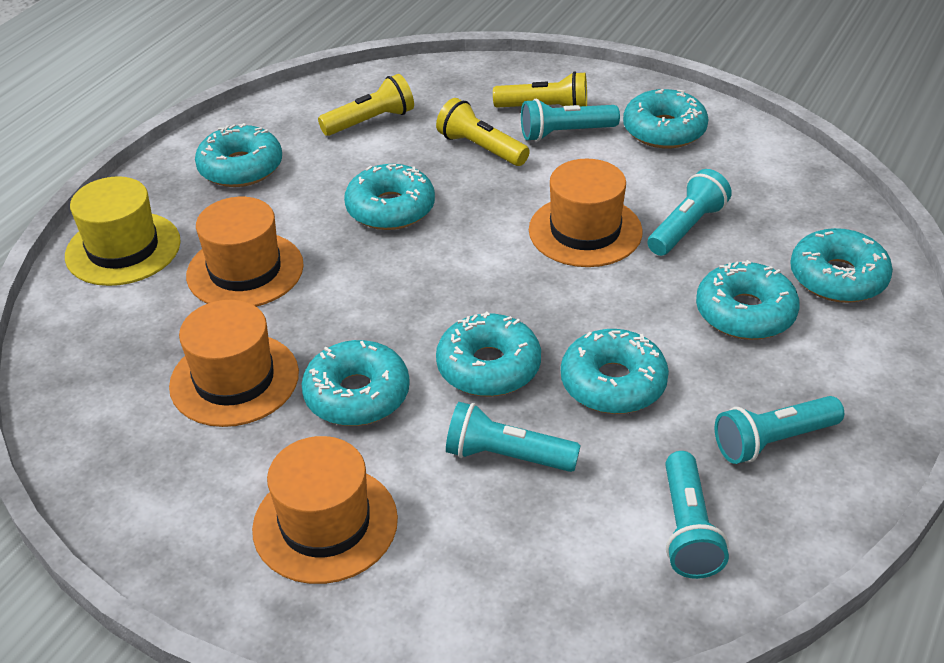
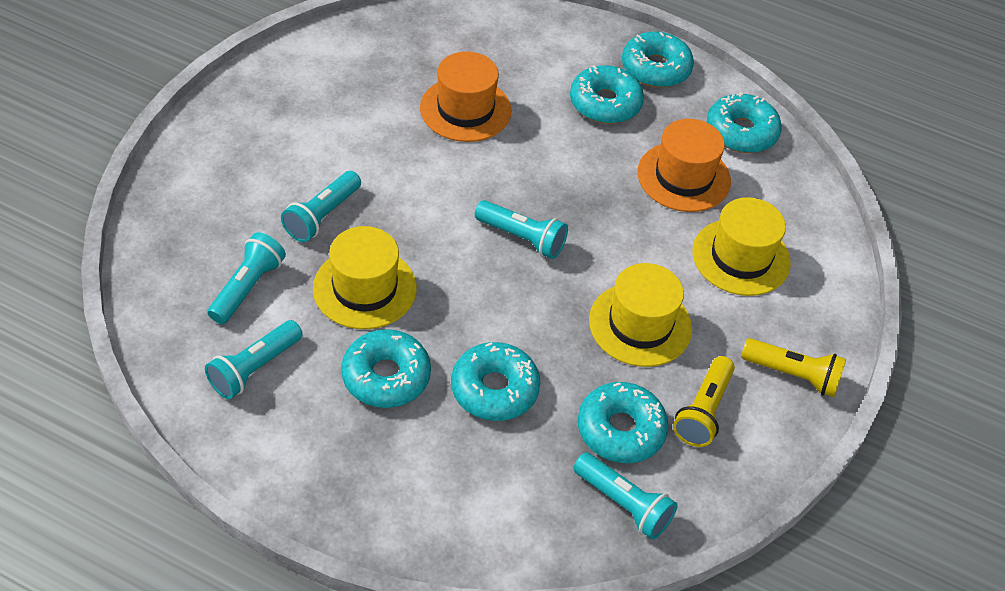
orange hat: [169,300,299,427] [186,197,304,307] [252,436,398,584] [529,159,643,267] = 4 -> [420,52,511,142] [637,119,731,212] = 2
turquoise donut: [195,123,282,187] [301,340,410,426] [344,164,435,230] [436,312,541,397] [561,329,669,414] [623,89,708,149] [696,260,800,340] [790,228,893,303] = 8 -> [341,329,431,408] [451,342,540,421] [570,65,644,124] [578,382,669,463] [622,31,694,88] [707,92,782,153] = 6
yellow flashlight: [318,74,414,136] [436,98,530,166] [493,71,587,108] = 3 -> [673,356,735,447] [741,338,846,397] = 2
yellow hat: [65,176,181,286] = 1 -> [313,226,417,329] [589,263,692,367] [692,197,791,296] = 3

